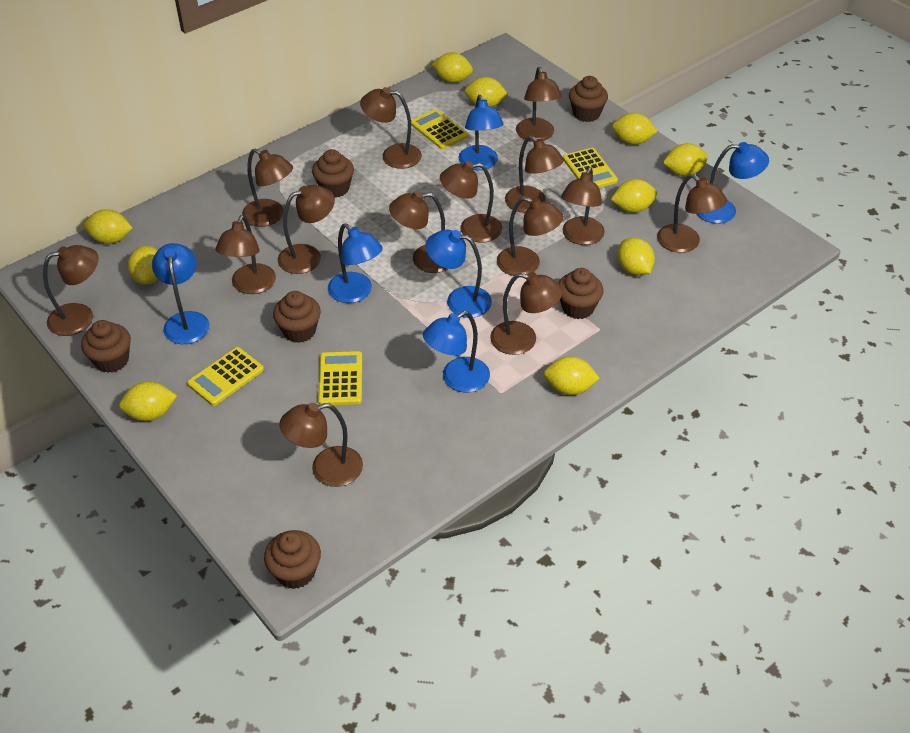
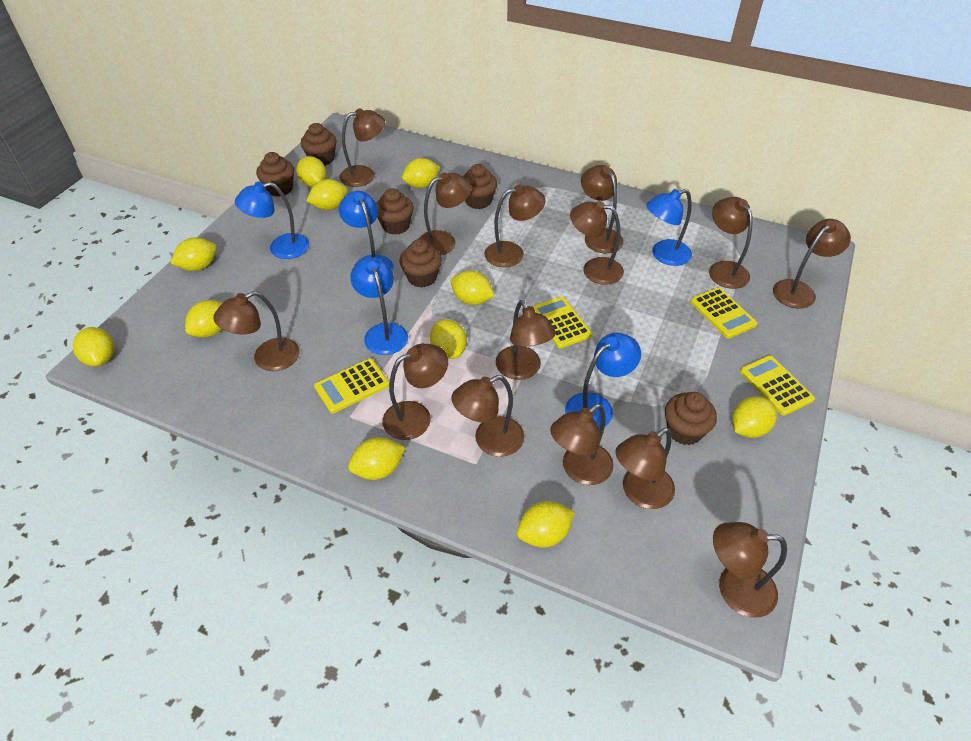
blue lamp: [152,243,209,344] [328,223,383,303] [423,311,490,392] [425,229,492,318] [459,95,504,170] [697,142,769,224] = 6 -> [235,182,309,259] [339,191,394,271] [350,257,408,355] [565,333,641,428] [646,189,692,266] = 5
yellow lemon: [84,209,132,244] [119,381,177,421] [128,246,158,285] [431,52,473,83] [465,77,508,107] [544,356,600,395] [611,179,657,213] [612,113,658,145] [617,238,655,276] [663,143,708,176] = 10 -> [73,327,114,367] [171,237,217,271] [185,300,223,337] [296,156,327,187] [306,179,348,210] [348,437,406,480] [402,158,440,188] [430,319,467,359] [451,270,494,305] [517,501,575,548] [732,396,777,438] = 11

